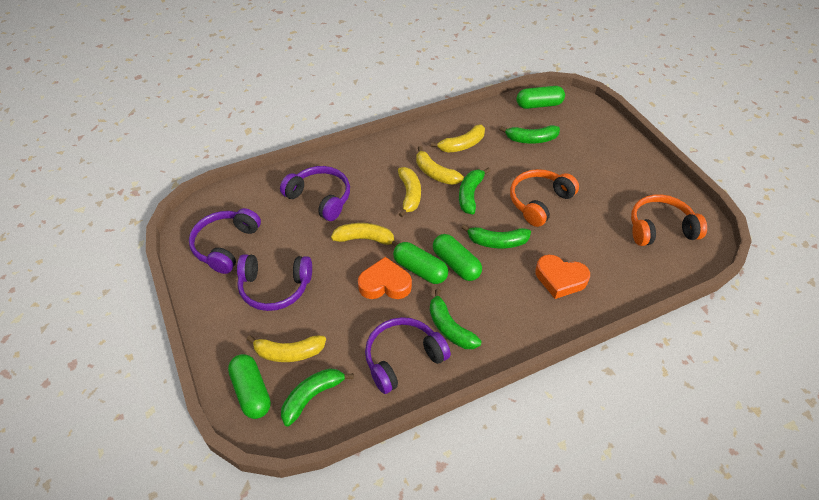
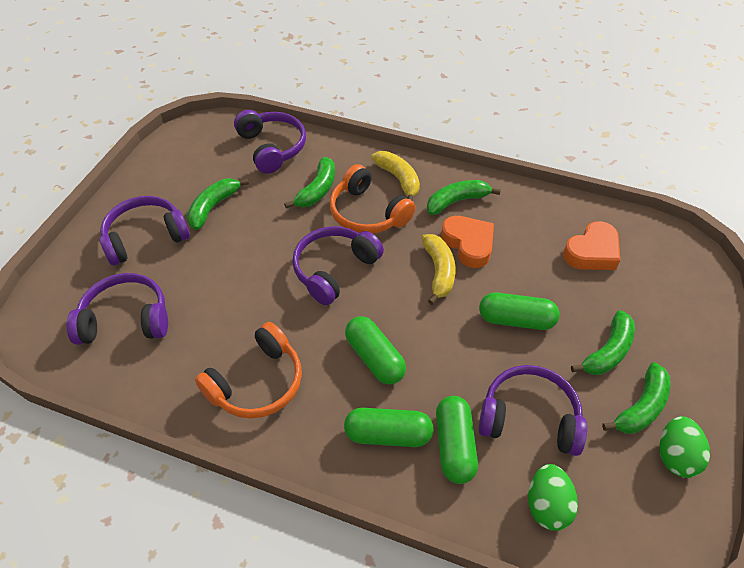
green egg: none = 0 -> [528,464,578,531] [659,416,710,478] = 2
purple headphones: [189,208,261,274] [237,254,312,311] [280,166,350,221] [365,317,451,394] = 4 -> [67,273,168,345] [100,196,190,265] [234,110,306,173] [292,226,384,305] [479,365,587,456] = 5
yellow banana: [247,335,326,362] [331,223,398,247] [398,167,421,217] [416,146,464,185] [431,124,485,153] = 5 -> [371,151,420,201] [422,234,455,305] = 2

